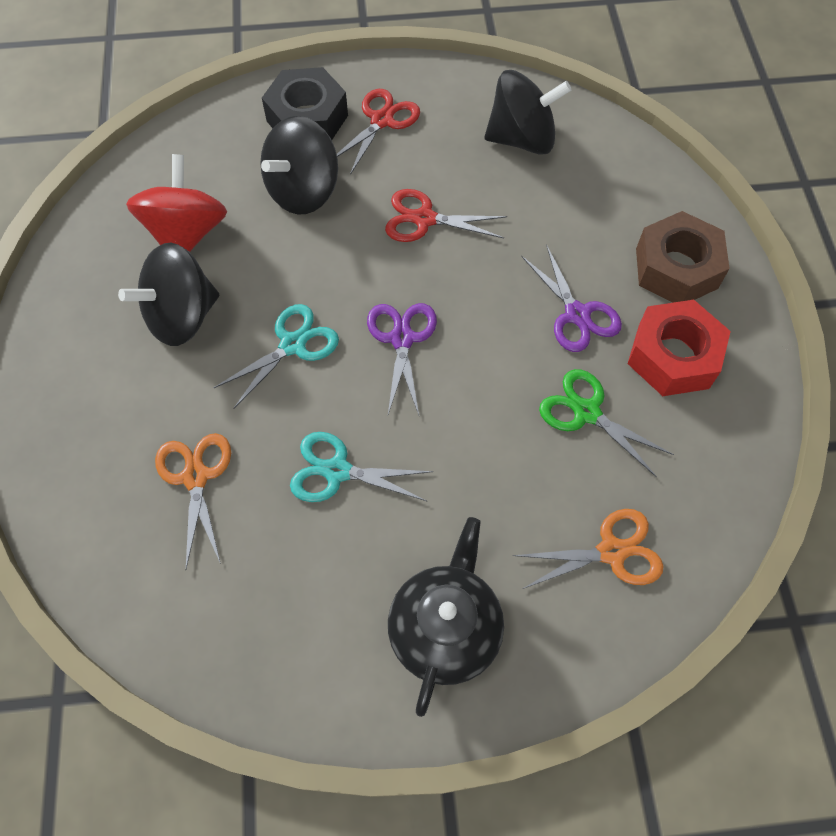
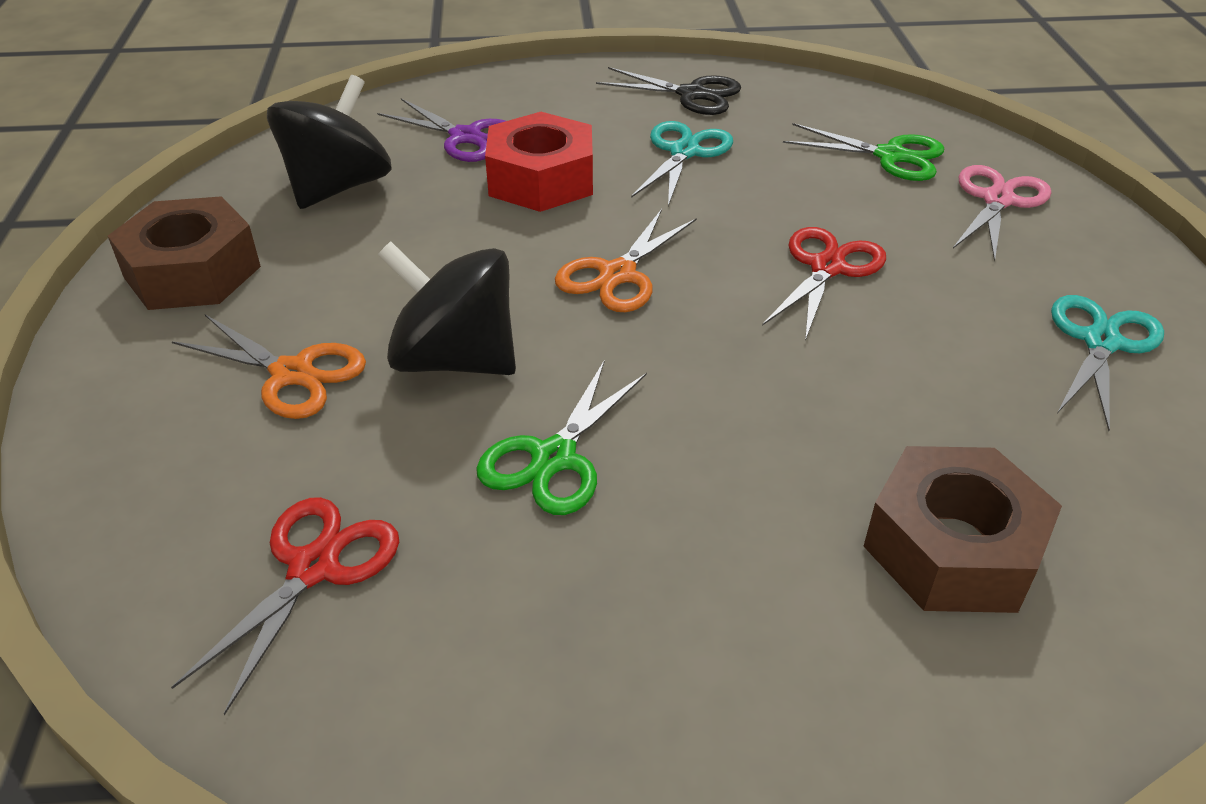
black nut: [262,67,348,140] = 1 -> none = 0
black scissors: none = 0 -> [596,67,741,115] = 1
black spinning top: [118,243,219,346] [260,116,338,214] [485,70,571,155] = 3 -> [267,75,392,209] [378,241,516,375] = 2
black teapot: [388,517,504,717] = 1 -> none = 0
brown nut: [636,211,730,303] = 1 -> [108,196,261,310] [863,446,1062,613] = 2
green scissors: [539,369,674,477] = 1 -> [476,360,647,515] [783,123,944,181] = 2
pink scissors: none = 0 -> [953,165,1051,262] = 1
purple scissors: [367,303,437,415] [521,244,622,352] = 2 -> [377,98,505,162] = 1
red spinning top: [126,154,227,252] = 1 -> none = 0

